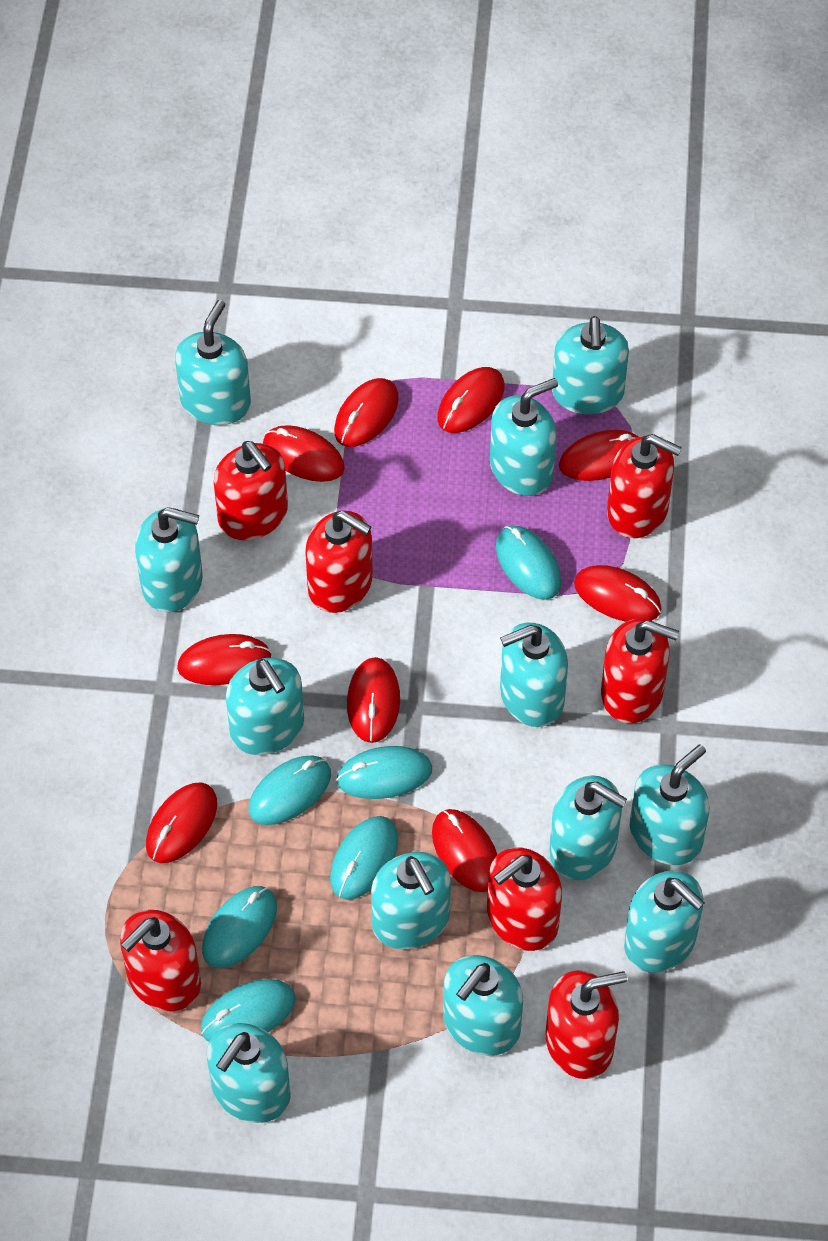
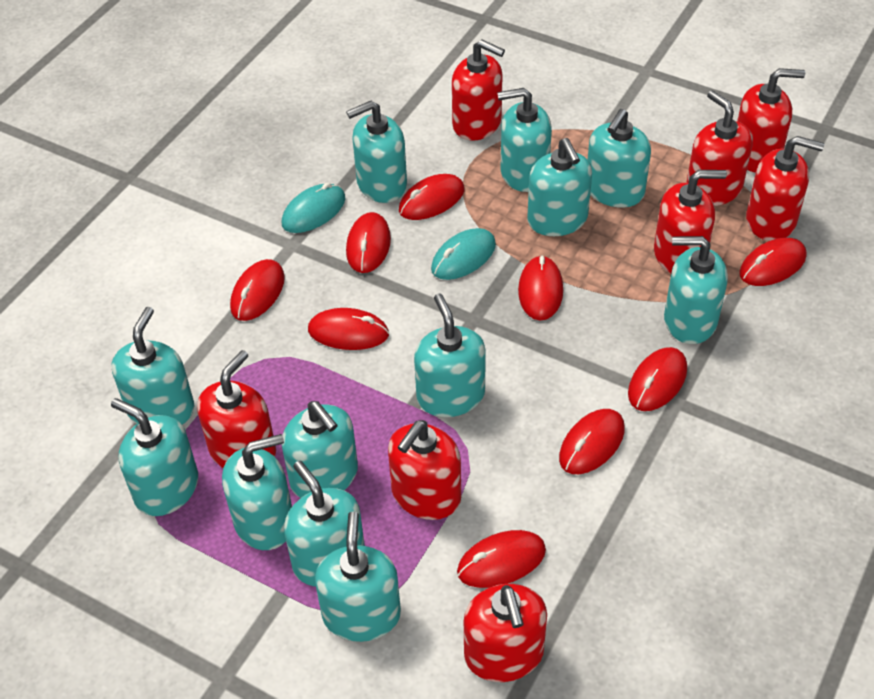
red soap dispenser: [120,910,201,1011] [214,441,288,540] [305,511,373,613] [487,848,562,951] [546,970,627,1079] [601,618,679,723] [607,434,682,538] = 7 -> [197,350,276,468] [388,420,461,520] [452,39,505,141] [464,584,547,682] [654,170,727,273] [686,90,753,206] [737,68,805,173] [746,136,824,241] = 8
turquoise mouse: [200,979,296,1042] [202,886,277,968] [248,756,331,825] [330,816,398,900] [336,746,432,799] [496,526,561,600] = 6 -> [282,182,345,233] [431,228,496,280] = 2

